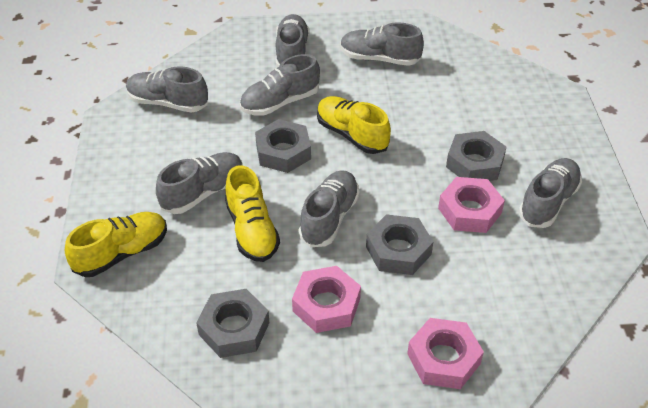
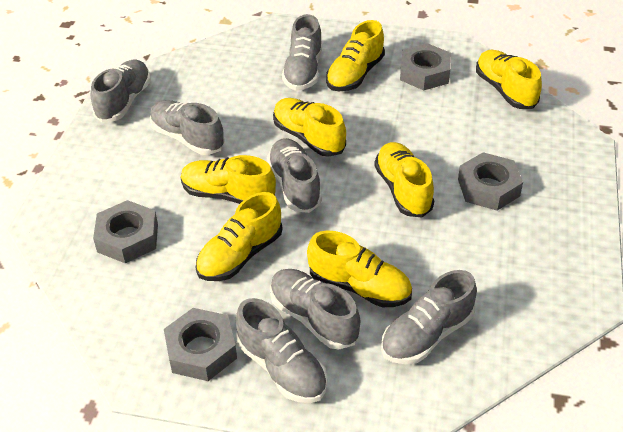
pink nut: [292,266,361,333] [407,318,484,389] [438,177,505,233] = 3 -> none = 0
yellow shoe: [65,212,167,277] [225,165,280,262] [317,96,391,154] = 3 -> [181,155,276,204] [196,192,282,281] [273,98,346,157] [307,230,412,307] [326,20,385,91] [374,142,434,218] [476,50,542,109] = 7

